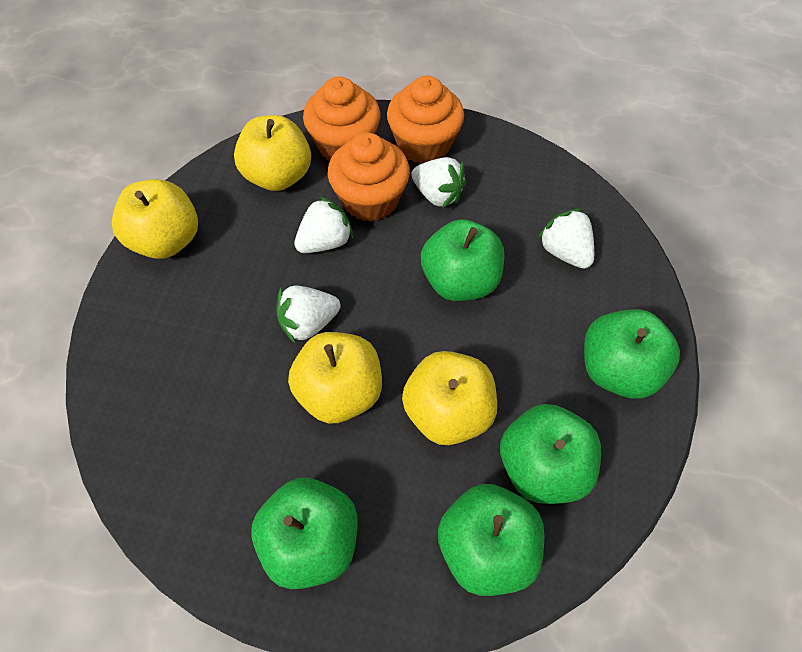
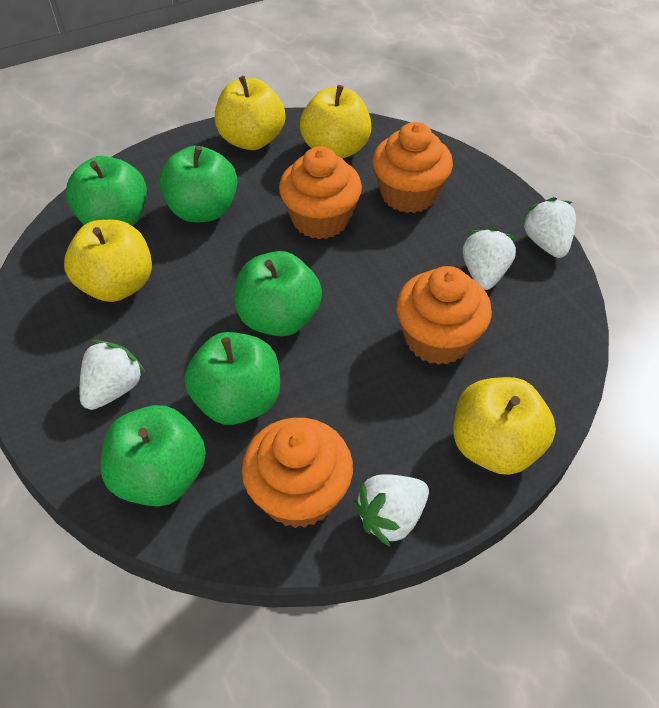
orange cupcake: [303,76,380,161] [328,133,410,222] [387,76,464,164] = 3 -> [242,418,353,528] [279,146,362,239] [372,122,453,213] [396,266,492,365] = 4

